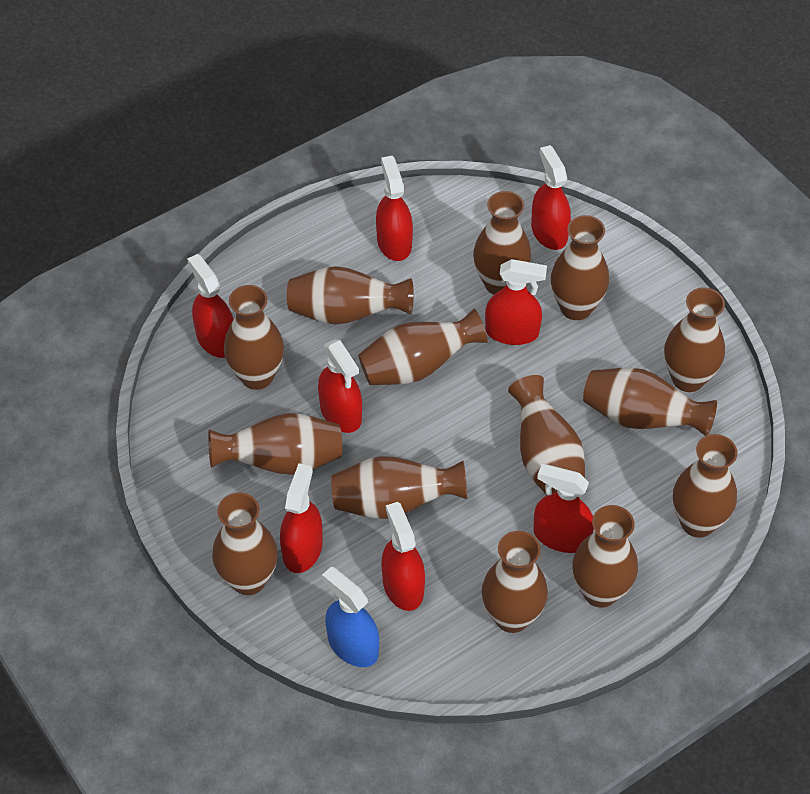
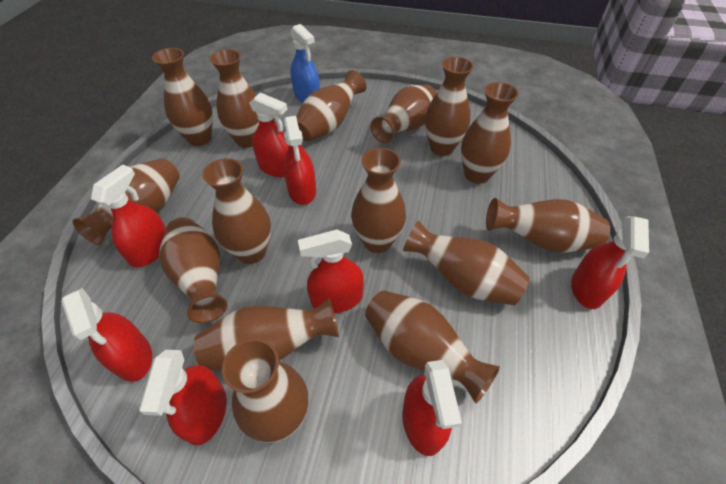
brown vase: [208,413,342,475] [212,493,277,595] [224,285,284,390] [287,266,414,325] [331,456,467,519] [358,308,488,385] [473,191,531,295] [482,531,548,633] [508,375,585,498] [551,215,609,320] [572,505,638,608] [583,368,717,436] [664,287,725,392] [673,434,737,538] = 14 -> [72,158,180,245] [152,48,213,146] [159,218,228,323] [194,298,339,371] [202,158,271,264] [210,49,259,148] [222,338,308,443] [296,70,366,141] [351,148,406,253] [365,290,500,403] [370,85,436,143] [403,220,530,305] [425,57,474,156] [461,82,519,184] [486,198,610,253] = 15

